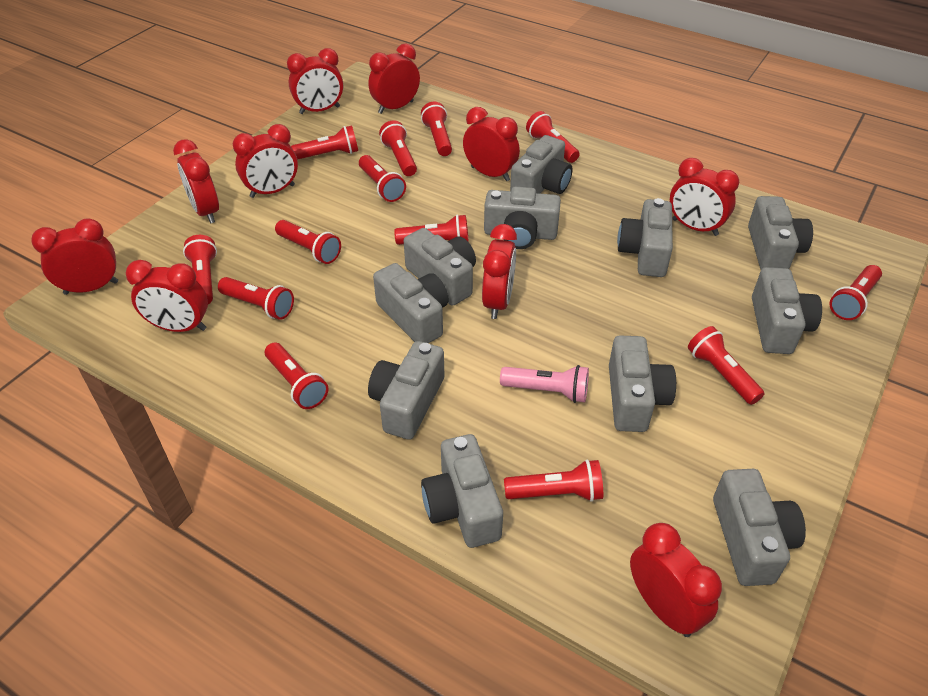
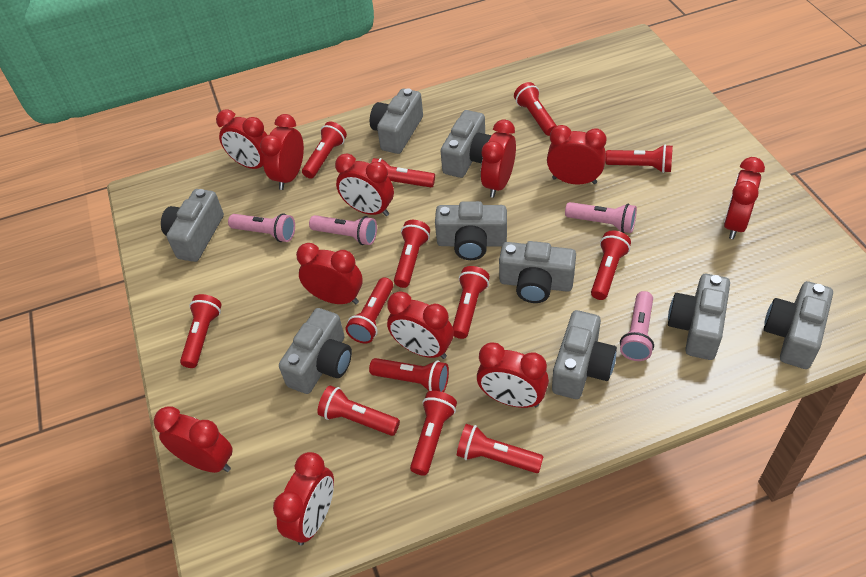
grey camera: [368,341,445,440] [373,263,449,343] [404,228,476,306] [421,434,503,548] [484,187,561,249] [510,135,573,194] [609,336,676,432] [617,198,673,277] [713,469,806,586] [748,196,813,270] [752,267,822,354] = 11 -> [161,189,224,262] [279,308,352,394] [370,88,423,154] [435,201,507,260] [441,110,492,178] [499,241,576,303] [552,310,617,399] [668,274,730,360] [764,281,833,369] = 9
pink flashlight: [500,365,589,403] = 1 -> [228,213,295,242] [309,215,377,245] [565,202,637,233] [620,291,654,361] = 4
red clock: [31,218,118,295] [126,260,208,332] [173,139,219,224] [233,124,298,198] [287,48,343,114] [368,44,420,114] [463,107,520,181] [482,224,517,319] [630,523,722,637] [670,158,739,236] = 10 -> [154,406,232,473] [216,109,267,169] [260,114,304,190] [273,452,334,545] [296,243,363,304] [335,153,394,216] [387,291,454,359] [477,342,549,408] [481,120,516,198] [547,125,606,185] [724,157,765,239] = 11

